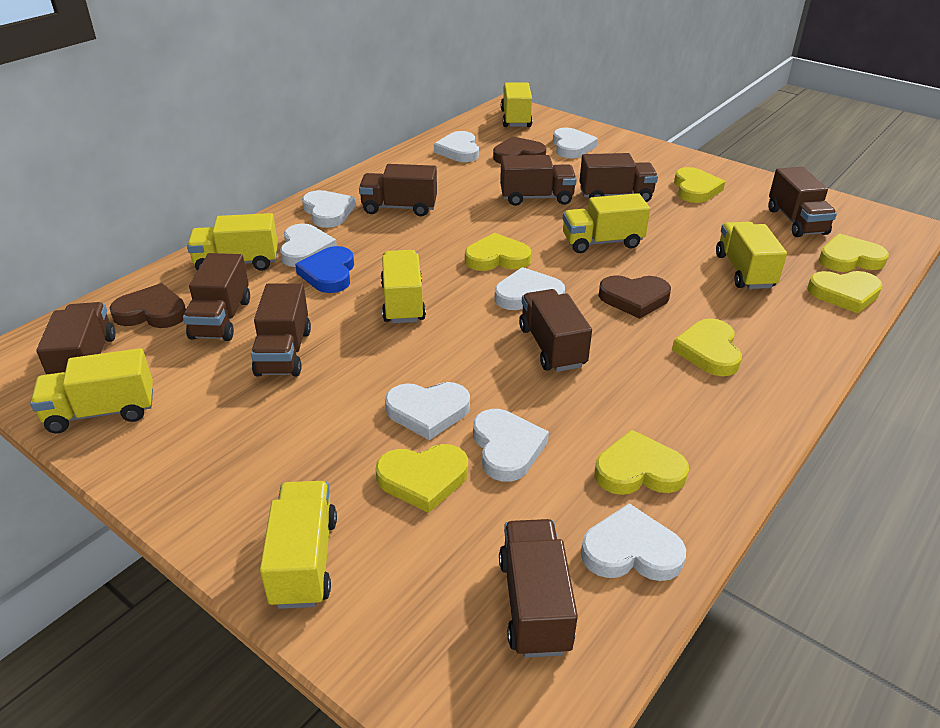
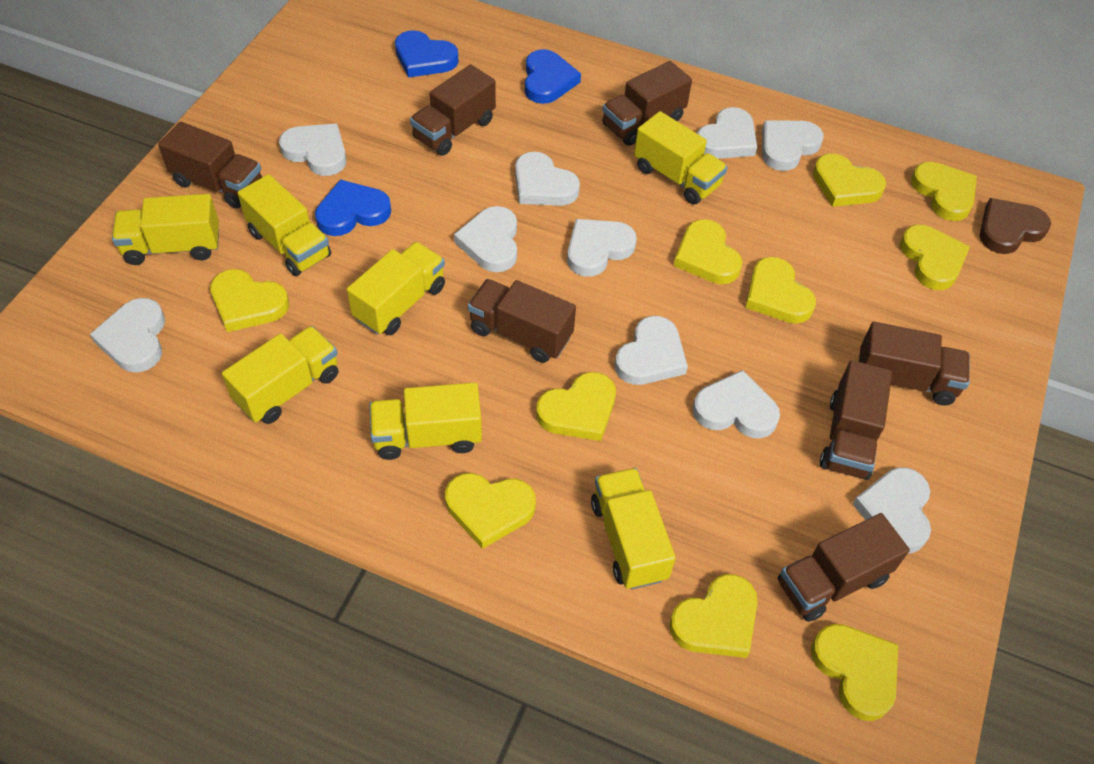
blue heart: [295,246,354,293] = 1 -> [315,179,391,236] [395,30,458,78] [525,49,581,104] = 3
brown heart: [110,283,186,328] [493,136,546,164] [599,275,671,319] = 3 -> [980,198,1051,254] = 1
brown truck: [36,302,116,375] [183,253,250,341] [251,283,311,377] [359,164,437,216] [499,519,578,658] [500,155,577,206] [519,289,592,372] [579,153,658,202] [768,167,837,237] = 9 -> [158,122,262,209] [410,65,496,156] [468,279,576,363] [602,61,692,146] [778,513,910,622] [820,360,892,480] [859,322,970,405] = 7
white heart: [280,223,337,267] [302,190,355,228] [385,382,470,440] [434,131,479,162] [473,409,549,482] [494,267,565,310] [553,127,598,158] [581,503,686,581] = 8 -> [90,298,165,373] [279,124,346,176] [454,206,517,272] [515,152,580,206] [567,219,637,277] [615,316,688,385] [693,370,780,438] [697,107,757,159] [762,120,824,171] [853,467,931,553] = 10
yellow heart: [376,444,468,513] [465,233,531,271] [595,430,689,495] [672,318,742,376] [674,167,725,203] [807,271,883,313] [819,233,889,272] = 7 -> [210,269,289,332] [445,473,536,549] [536,372,616,441] [669,574,758,658] [674,219,742,284] [745,257,816,324] [811,624,898,721] [813,154,886,207] [900,225,970,290] [911,162,977,221] = 10

